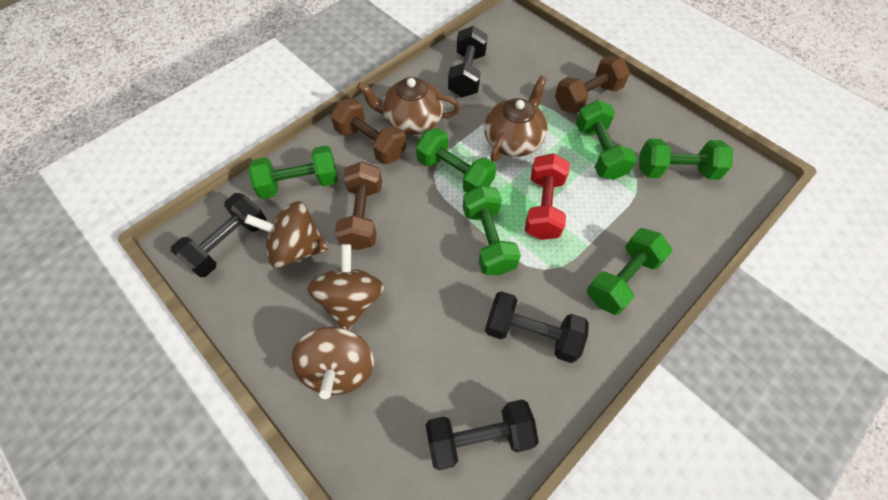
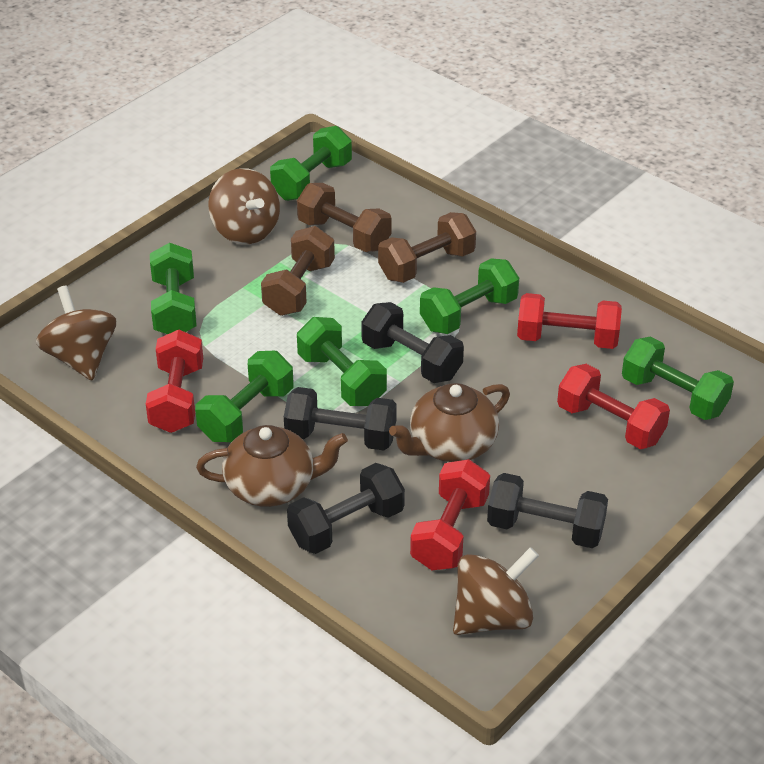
red dumbbell: [525,153,570,240] = 1 -> [146,330,203,433] [410,459,490,570] [517,293,622,349] [557,364,670,449] = 4

